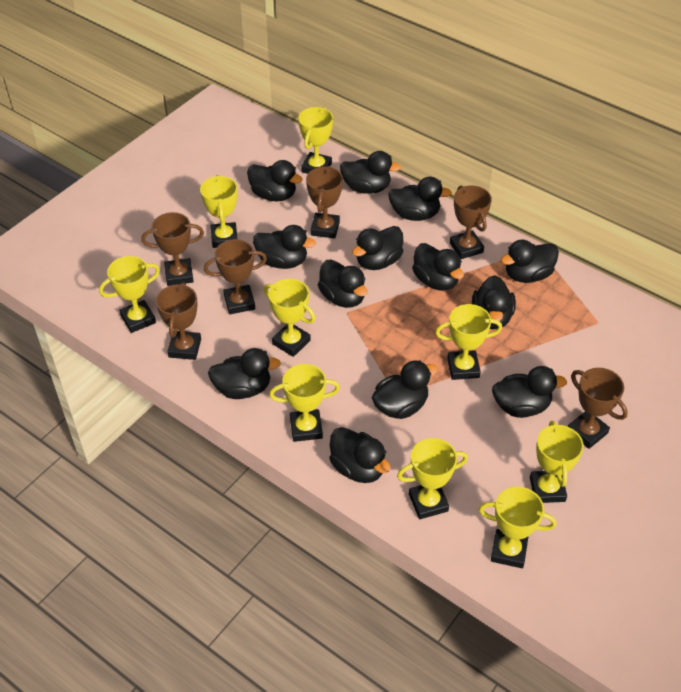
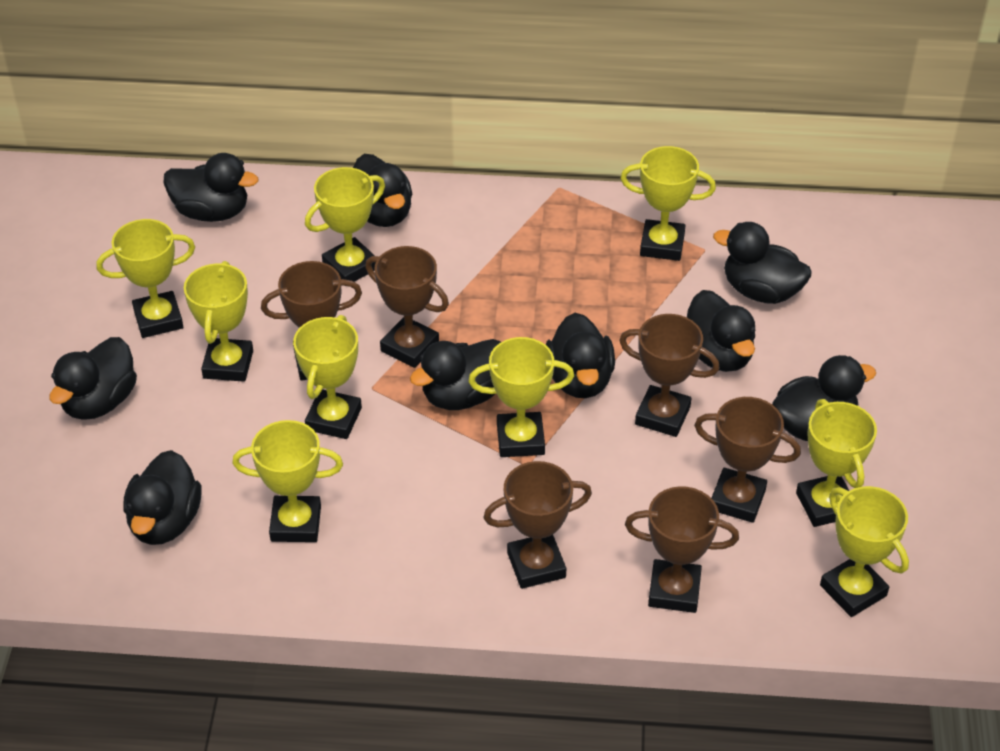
black duck: [208,348,281,399] [247,160,303,201] [253,225,316,269] [318,259,368,308] [329,427,391,483] [340,151,401,194] [352,226,403,270] [372,360,438,419] [388,177,452,221] [412,243,464,291] [472,275,516,329] [492,366,567,418] [501,240,559,283] = 13 -> [49,337,137,420] [123,450,201,545] [163,153,258,222] [353,154,412,227] [410,339,501,410] [546,313,615,398] [687,290,755,372] [713,222,812,304] [772,355,876,441] = 9

